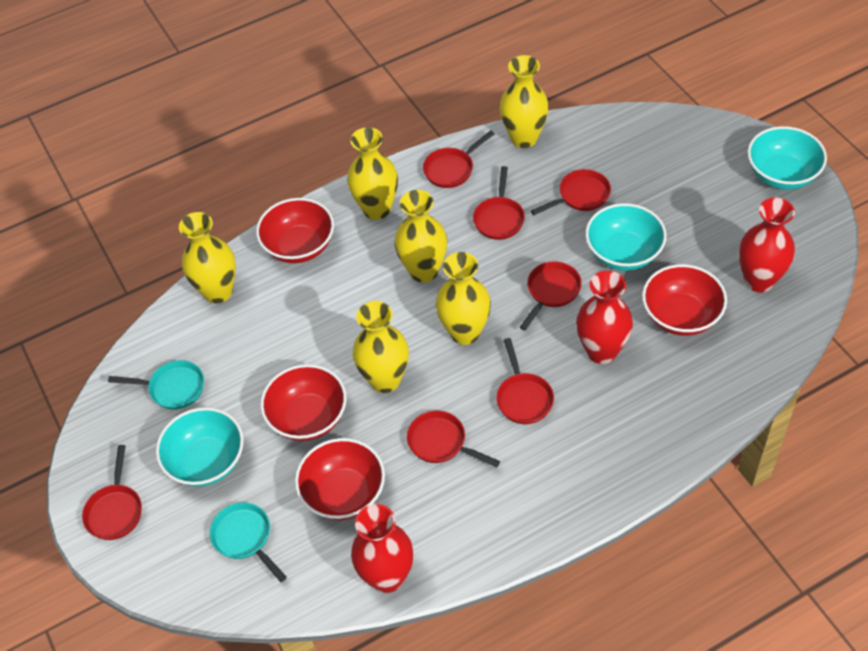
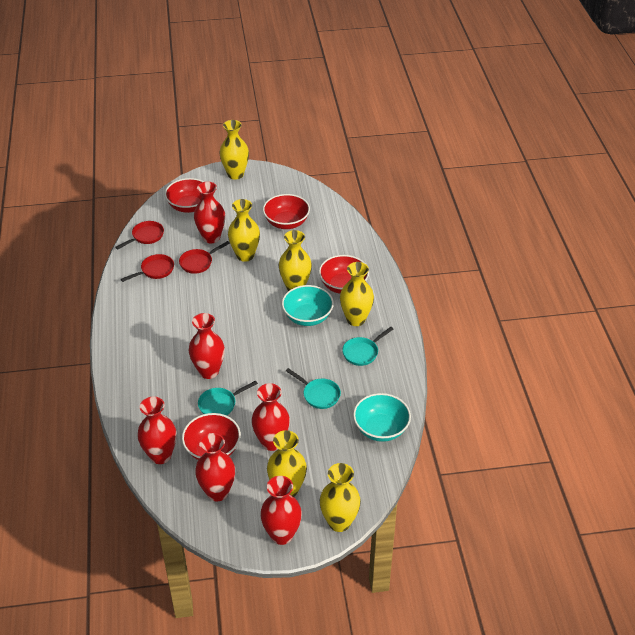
red pan: [82,445,142,540] [407,411,500,467] [423,130,495,188] [473,166,525,240] [496,338,554,424] [520,261,582,330] [531,169,611,215] = 7 -> [115,221,164,250] [121,254,174,282] [179,241,230,274] = 3
red vase: [351,504,414,593] [576,271,633,364] [739,198,795,292] = 3 -> [137,397,177,464] [189,313,225,379] [194,182,225,243] [195,433,235,502] [251,383,290,451] [260,476,302,545] = 6
turquoise bowl: [156,407,244,487] [585,203,667,271] [748,126,827,190] = 3 -> [282,285,334,326] [353,393,411,442] = 2
turquoise pan: [108,360,204,410] [210,502,287,582] = 2 -> [198,380,258,416] [286,368,341,409] [342,327,393,366] = 3

